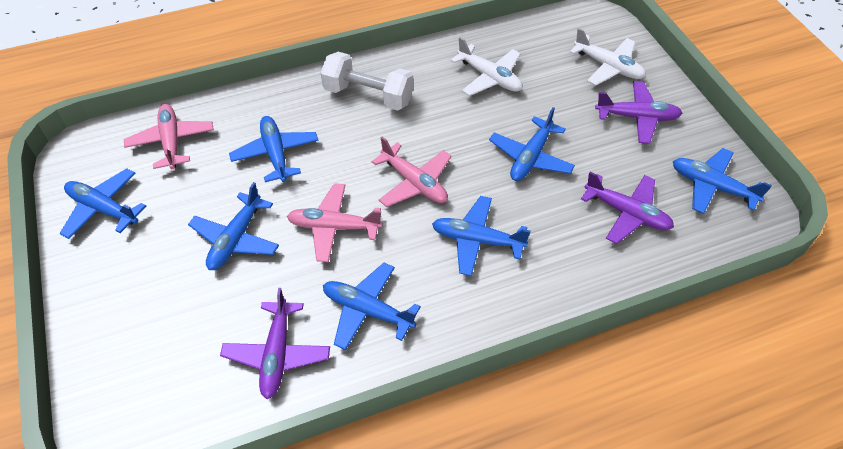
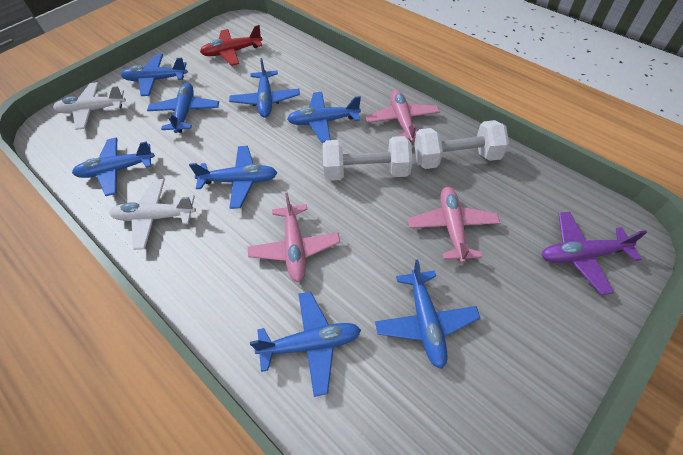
blue plane: [59,168,146,239] [188,182,279,270] [229,116,319,182] [323,263,421,350] [432,196,531,276] [489,107,575,181] [673,148,772,214] = 7 -> [72,137,155,196] [121,54,188,96] [147,83,219,133] [189,146,277,209] [229,58,300,118] [250,291,361,397] [287,92,361,143] [375,259,480,369] = 8
purple plane: [220,288,330,399] [581,172,674,244] [595,81,683,144] = 3 -> [541,211,647,295] = 1
red plane: none = 0 -> [200,25,263,66] = 1
white dumbbell: [321,52,413,111] = 1 -> [322,136,412,181] [414,120,509,169] = 2

